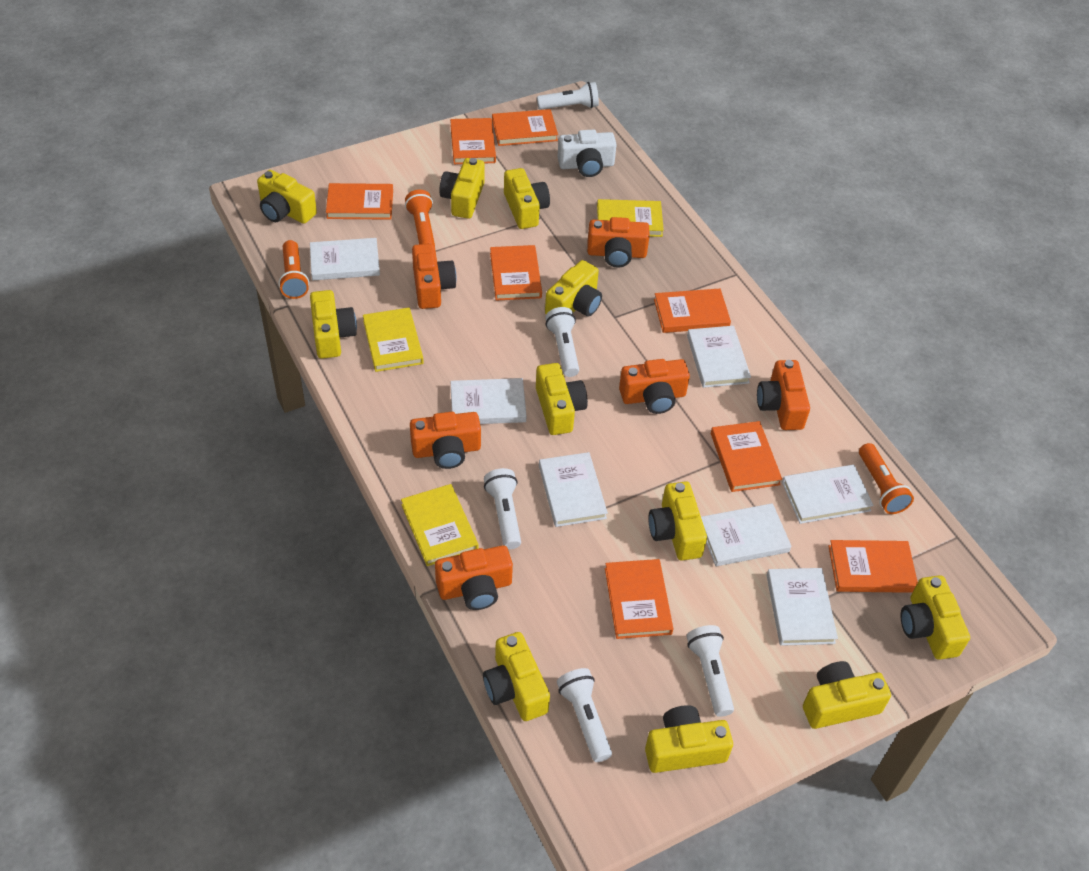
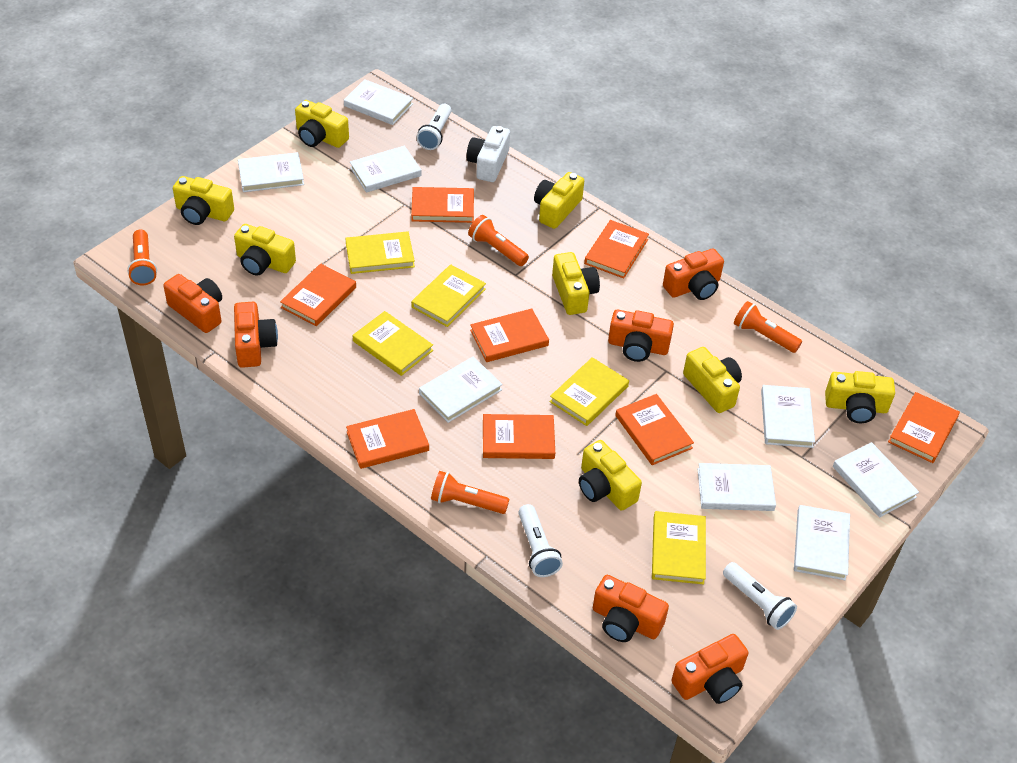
orange flashlight: [279,240,309,299] [405,190,435,246] [859,443,914,514] = 3 -> [127,229,157,285] [431,471,509,514] [468,215,529,266] [734,301,802,353] = 4
white book: [310,238,380,280] [450,378,527,424] [539,452,608,527] [687,326,751,388] [701,503,791,566] [766,568,838,646] [782,465,874,524] = 7 -> [238,152,304,192] [344,79,413,125] [350,146,422,193] [419,357,503,423] [698,463,776,511] [761,385,815,448] [794,505,850,580] [833,442,919,517] = 8
white flashlight: [484,468,521,549] [537,82,599,110] [545,307,579,377] [557,668,612,762] [687,625,734,717] = 5 -> [417,104,452,150] [518,504,563,577] [723,562,797,630] = 3
yellow book: [363,308,424,372] [401,484,478,566] [597,199,664,237] = 3 -> [345,231,415,274] [353,311,433,376] [411,264,486,327] [550,357,629,426] [652,511,706,585] = 5
yellow camera: [257,170,317,224] [310,290,357,359] [439,158,485,219] [483,632,550,721] [504,168,550,229] [536,363,588,435] [545,260,602,317] [645,705,733,773] [648,481,707,561] [803,661,891,729] [901,575,970,660] = 11 -> [173,176,234,225] [234,224,296,276] [295,100,349,148] [534,172,584,229] [552,252,600,315] [579,440,642,511] [683,347,742,413] [825,371,895,423] = 8

